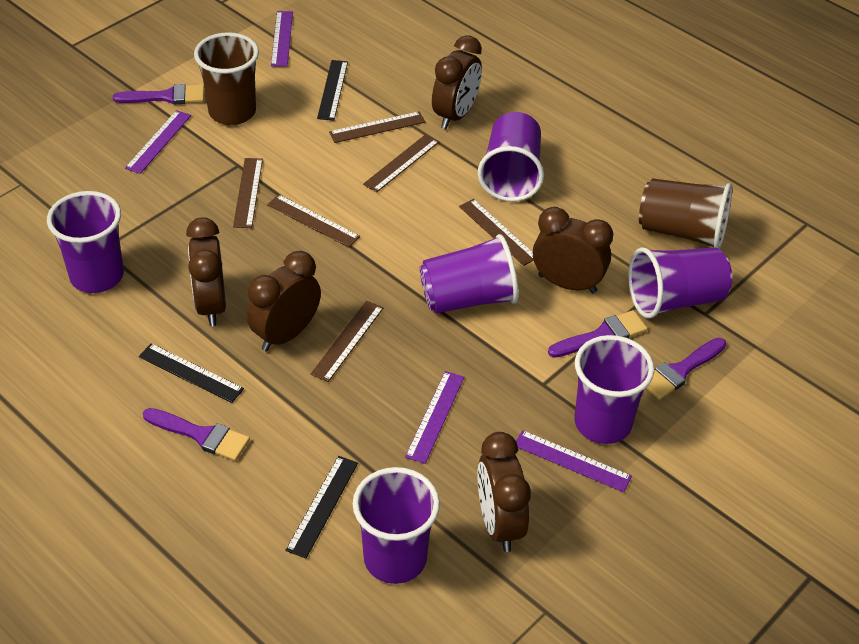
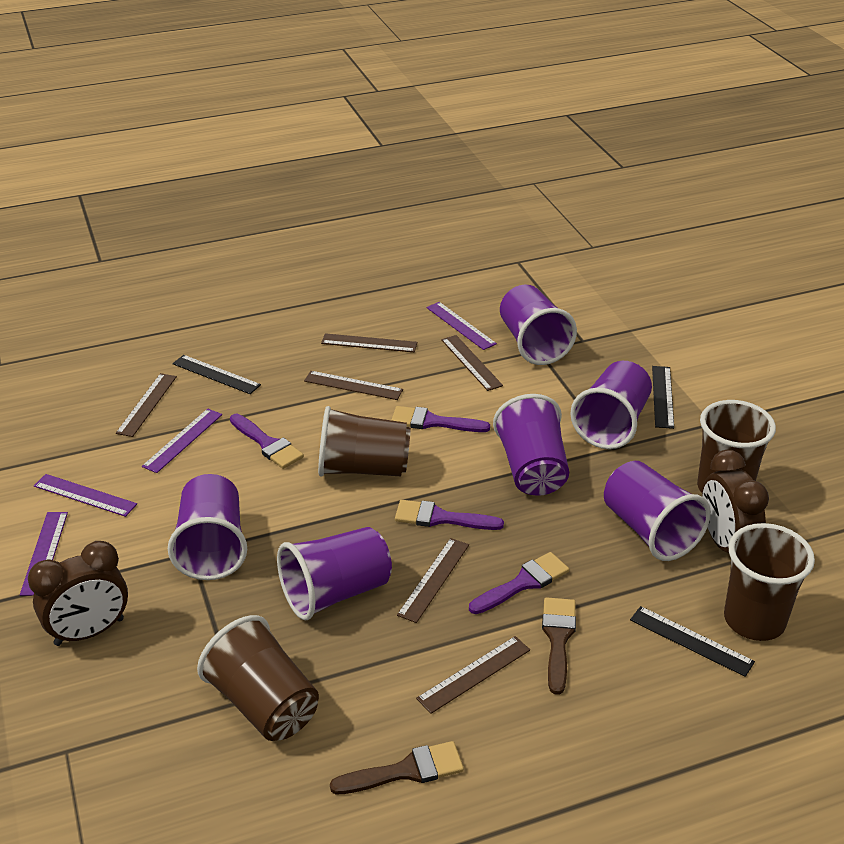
brown brush: none = 0 -> [330,741,464,794] [542,597,576,695] = 2
brown clock: [186,217,226,326] [247,251,321,351] [432,35,482,129] [477,432,531,552] [533,207,613,293] = 5 -> [28,541,128,646] [702,450,769,553] = 2
brown cup: [194,32,259,125] [639,179,732,249] = 2 -> [197,615,319,741] [318,406,411,477] [697,400,776,493] [724,523,815,641] = 4

